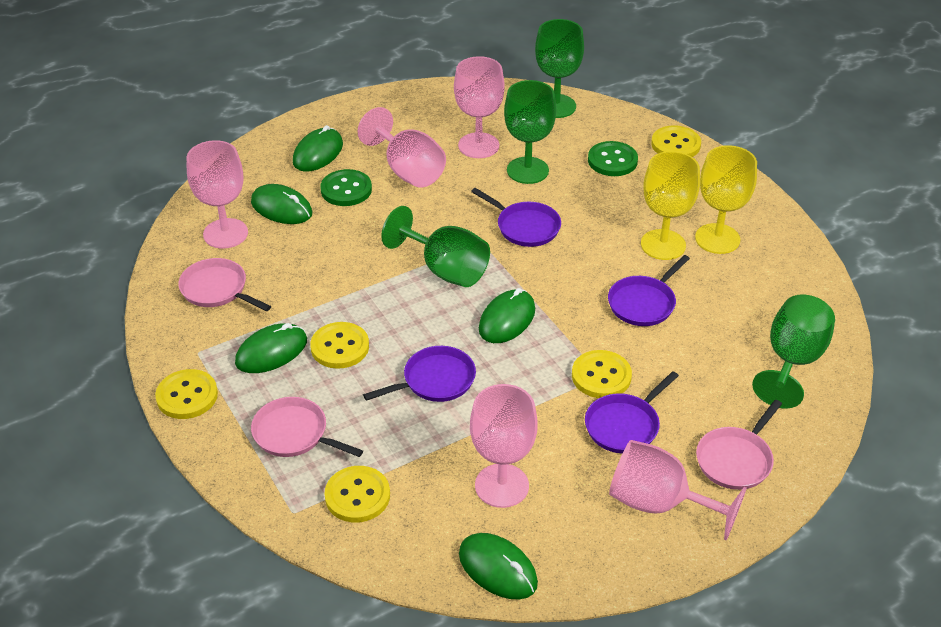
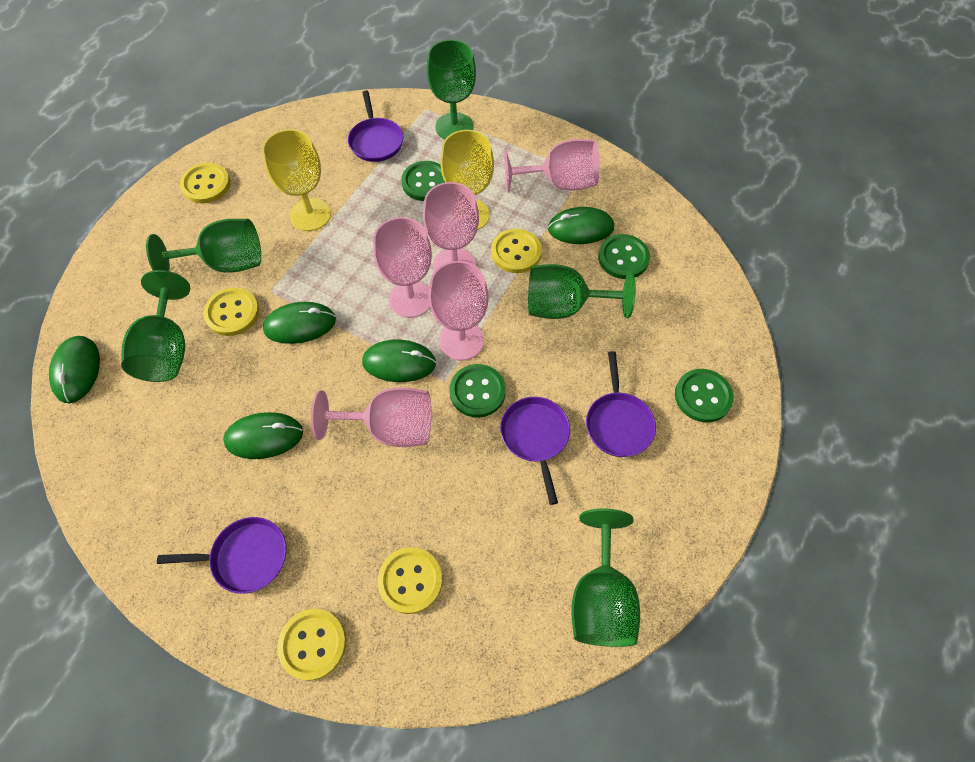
green button: [320,169,372,206] [588,141,638,176] = 2 -> [401,161,445,201] [449,364,506,418] [598,234,650,279] [675,369,734,423] = 4
green goblet: [381,206,490,287] [504,80,556,184] [535,19,584,118] [752,294,835,409] = 4 -> [121,270,190,382] [146,219,261,273] [427,39,476,139] [528,264,636,319] [571,509,640,647] = 5
pink pan: [178,258,271,311] [251,397,363,457] [696,400,782,490] = 3 -> none = 0

